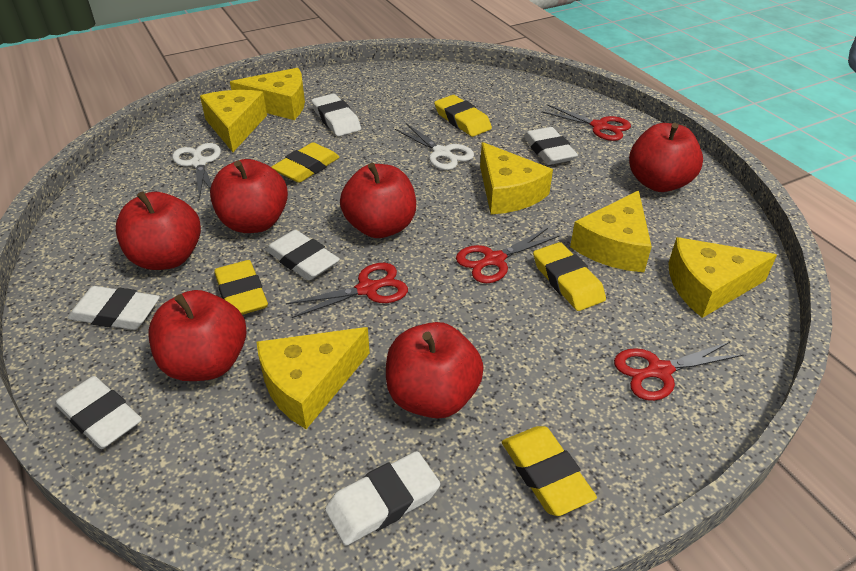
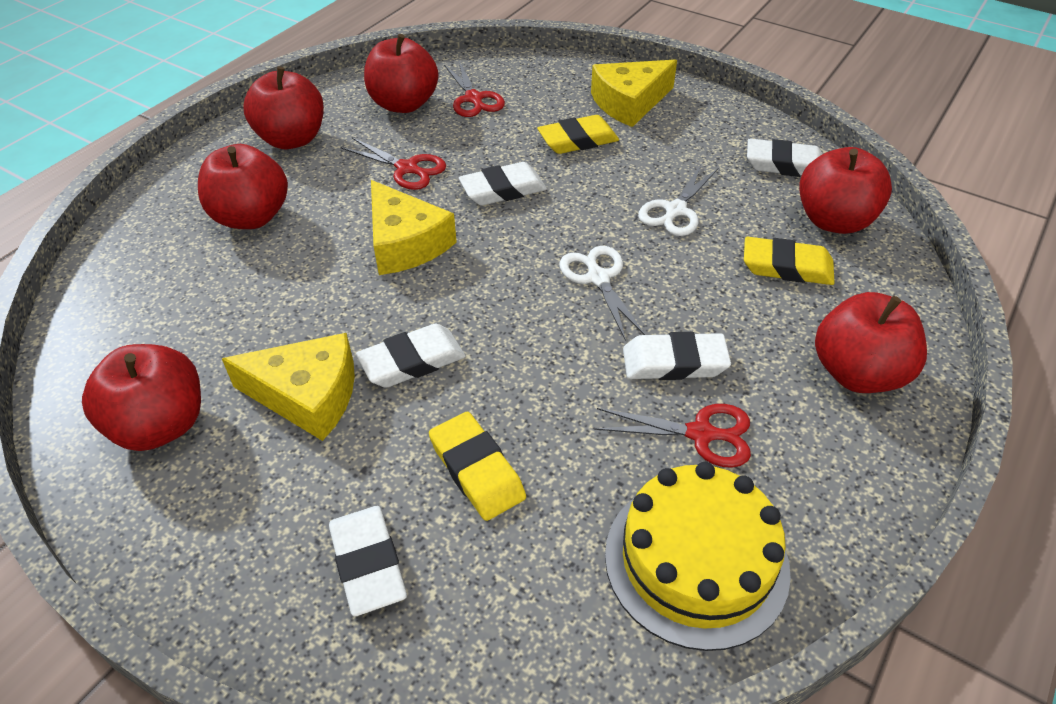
red scissors: [286,263,408,318] [456,228,560,283] [541,104,631,141] [614,341,744,401] = 4 -> [341,138,446,190] [444,61,505,117] [594,404,751,468] = 3
white eraser: [55,376,142,449] [68,286,160,330] [265,230,340,280] [312,94,361,136] [325,451,440,546] [523,127,578,165] = 6 -> [329,506,407,616] [356,324,466,388] [459,162,547,206] [623,332,731,380] [747,139,823,177] = 5
yellow cake: none = 0 -> [605,462,791,651] = 1
yellow cheese: [200,90,267,152] [230,68,305,120] [257,327,370,429] [480,142,553,214] [570,190,652,272] [668,237,777,318] = 6 -> [222,333,355,441] [371,180,457,275] [591,59,677,127] = 3
yellow eraser: [214,260,268,315] [271,142,340,183] [434,95,492,137] [502,426,597,516] [533,242,606,311] = 5 -> [429,412,526,521] [537,115,619,154] [744,237,835,285] = 3

